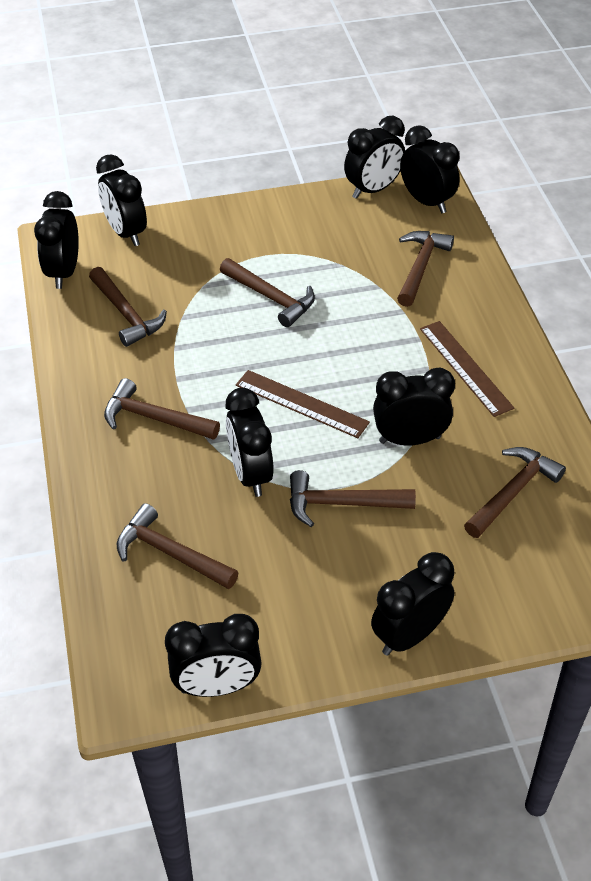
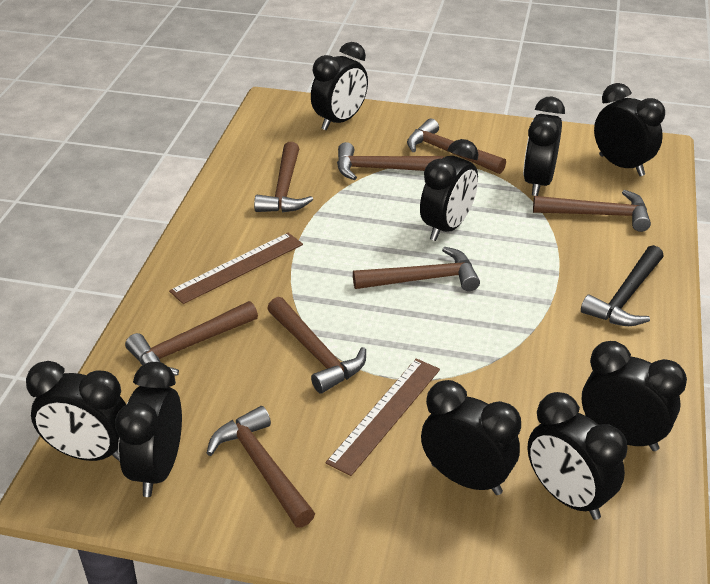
black clock: [34,191,79,289] [96,154,147,246] [165,614,262,697] [226,388,274,497] [344,116,405,199] [371,552,454,656] [373,367,455,446] [400,125,460,213] = 8 -> [26,361,126,461] [115,362,182,497] [311,42,368,130] [420,139,479,241] [421,380,521,495] [523,97,565,196] [527,392,628,520] [582,341,687,451] [594,83,665,176] = 9
black hammer: none = 0 -> [581,245,664,326] = 1
brown hammer: [89,267,167,347] [104,378,220,440] [117,503,239,589] [220,258,315,327] [290,470,416,527] [397,231,454,307] [464,447,566,538] = 7 -> [125,301,258,375] [207,406,315,528] [254,142,313,212] [267,297,366,394] [337,142,444,180] [353,247,480,291] [407,119,506,174] [533,190,651,232] = 8

